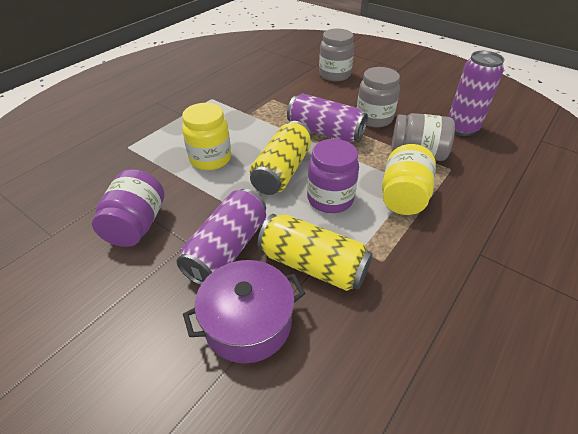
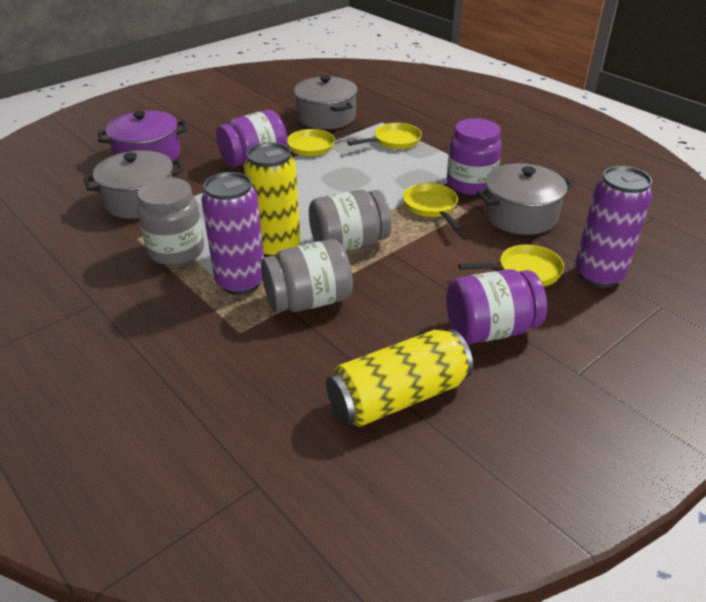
grey pot: none = 0 -> [84,150,184,219] [294,75,358,129] [476,163,573,235] = 3
purple can: [177,189,266,285] [287,93,368,142] [448,51,505,136] = 3 -> [201,172,264,295] [575,166,652,288] = 2
purple jar: [92,169,164,247] [307,139,359,213] = 2 -> [216,110,288,168] [446,269,547,344] [447,118,502,195] = 3
yellow jar: [182,103,231,170] [382,144,436,215] = 2 -> none = 0
yellow pan: none = 0 -> [287,125,364,156] [347,123,422,149] [403,183,462,231] [458,245,564,287] = 4

